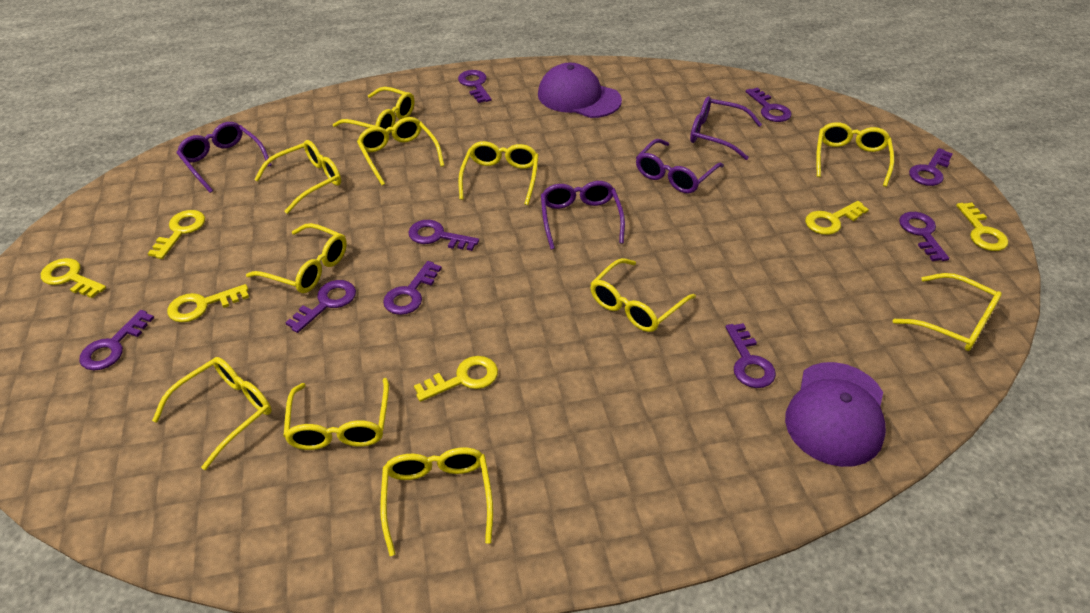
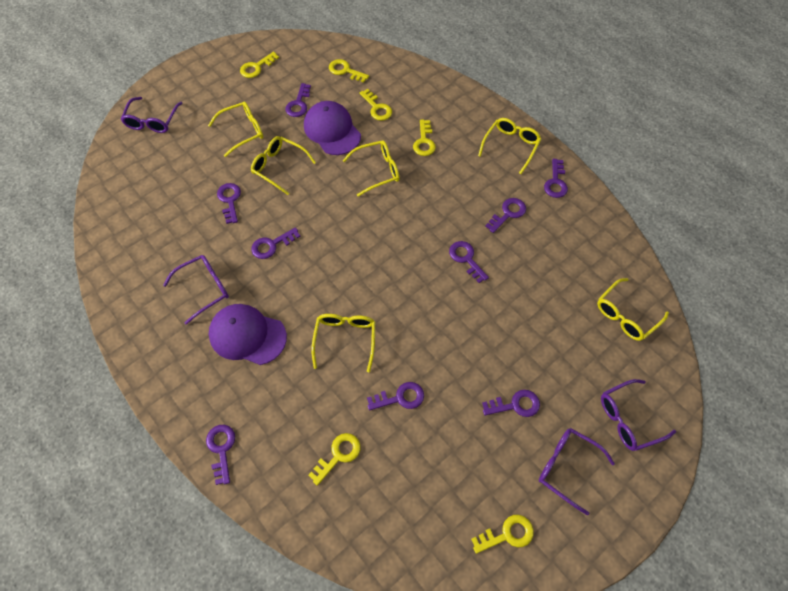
yellow glasses: [152,357,272,470] [246,223,347,293] [254,140,341,214] [283,378,389,450] [333,87,415,134] [357,117,445,186] [380,447,493,556] [458,141,539,205] [590,258,696,332] [816,122,894,187] [893,273,1002,351] = 11 -> [208,102,263,157] [251,136,316,195] [312,314,375,372] [342,140,400,197] [478,118,541,174] [597,278,669,341] = 6

